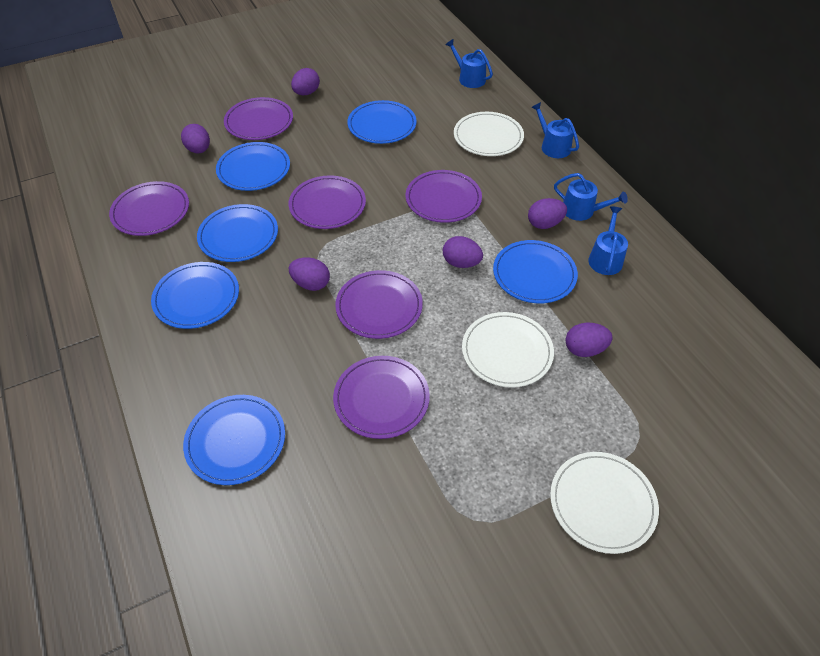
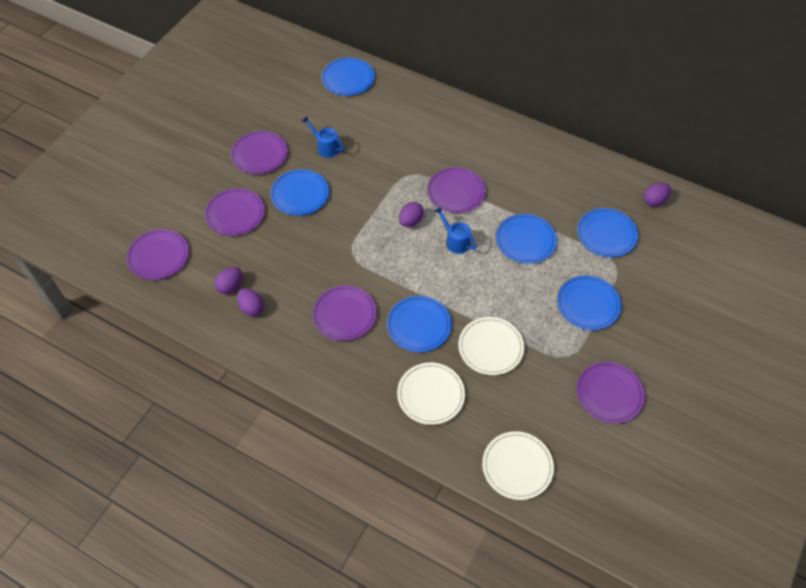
blue watering can: [446,39,493,88] [531,102,579,158] [554,173,628,221] [588,206,628,275] = 4 -> [301,116,344,157] [434,206,476,254] = 2
purple egg: [181,124,210,154] [289,257,330,291] [291,68,320,95] [443,236,483,268] [528,198,567,229] [566,323,612,357] = 6 -> [214,267,242,294] [236,288,264,316] [399,202,424,227] [643,182,671,206] = 4

